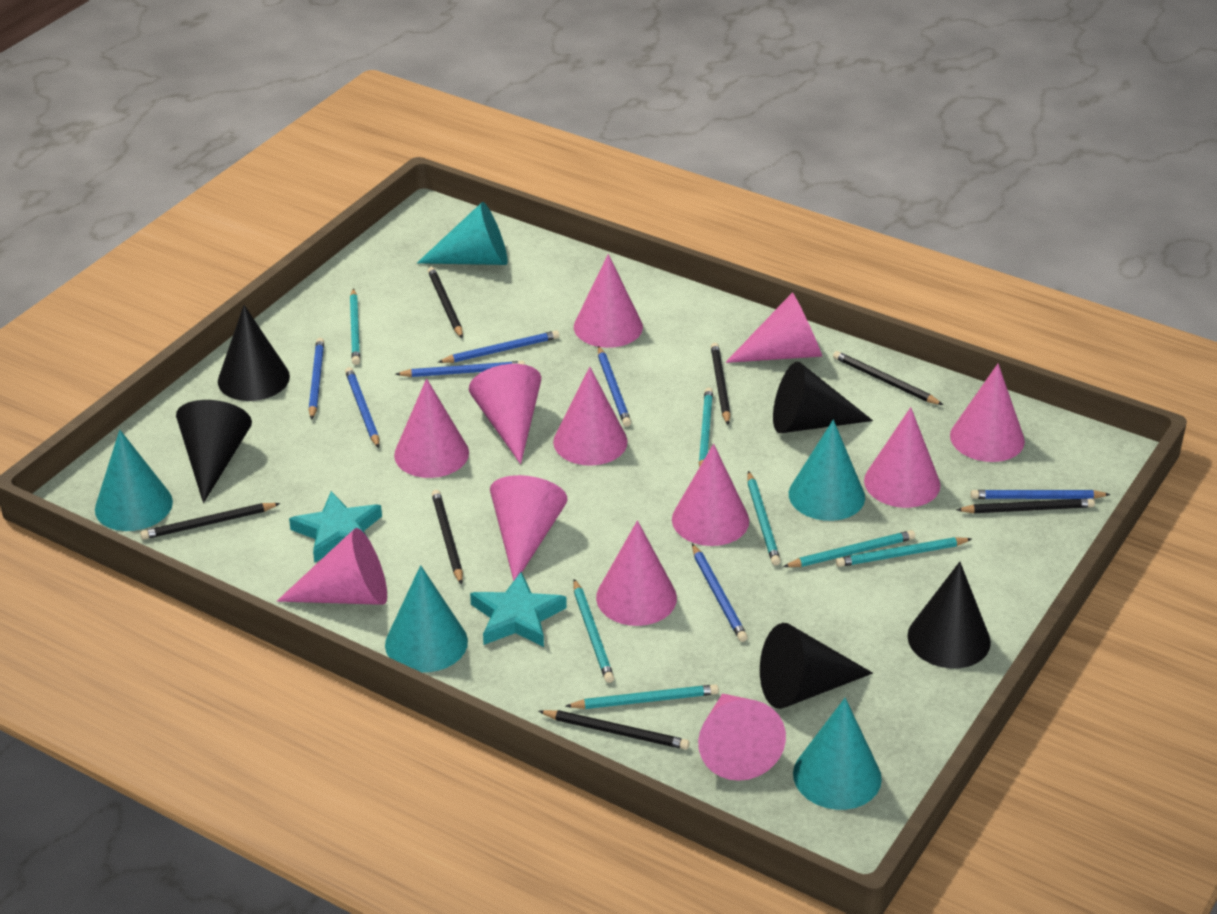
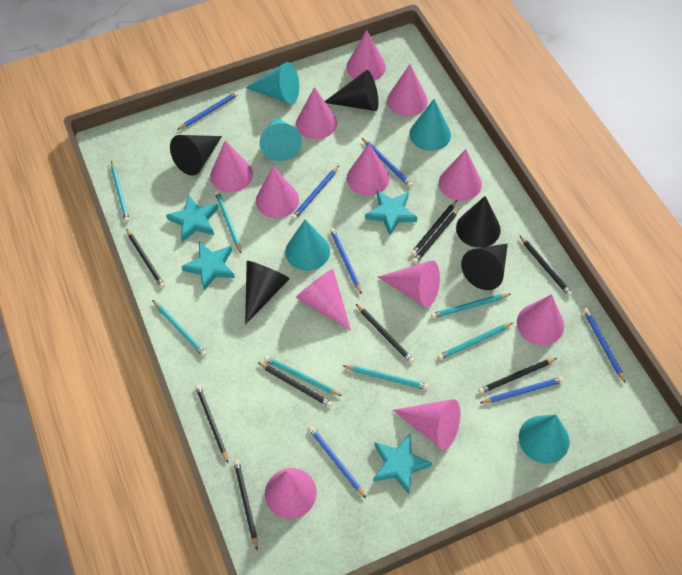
black pencil: [140,503,281,540] [428,267,463,338] [432,490,463,585] [539,710,690,750] [711,343,731,425] [833,351,943,405] [956,498,1095,513] = 7 -> [126,229,165,288] [195,384,228,463] [233,460,258,551] [258,362,332,407] [356,304,414,363] [411,200,457,256] [412,208,459,264] [478,358,557,394] [519,235,572,296] = 9
turquoise star: [289,491,382,563] [470,572,567,647] = 2 -> [166,195,218,242] [181,242,235,291] [365,190,418,236] [373,434,432,494] = 4

